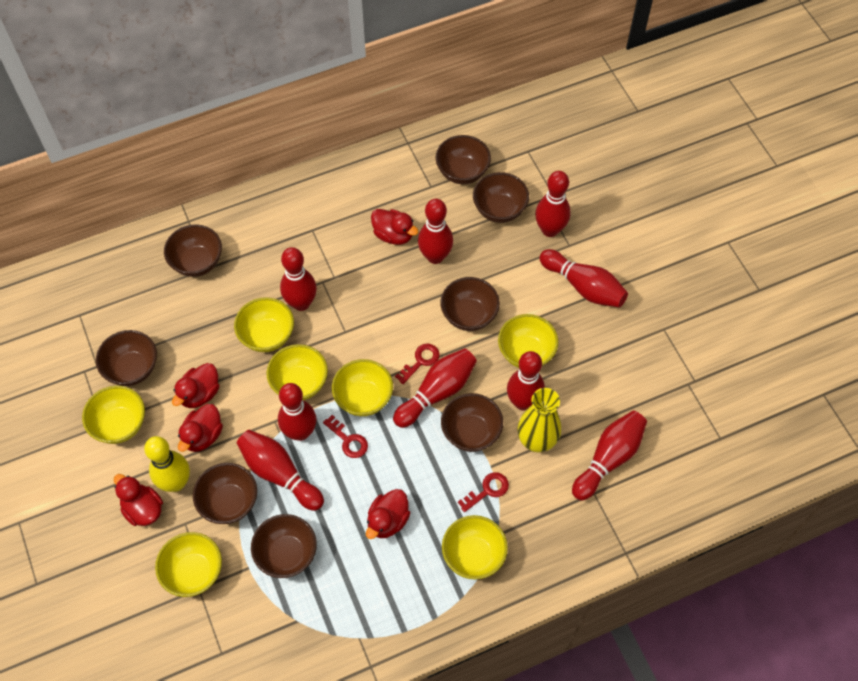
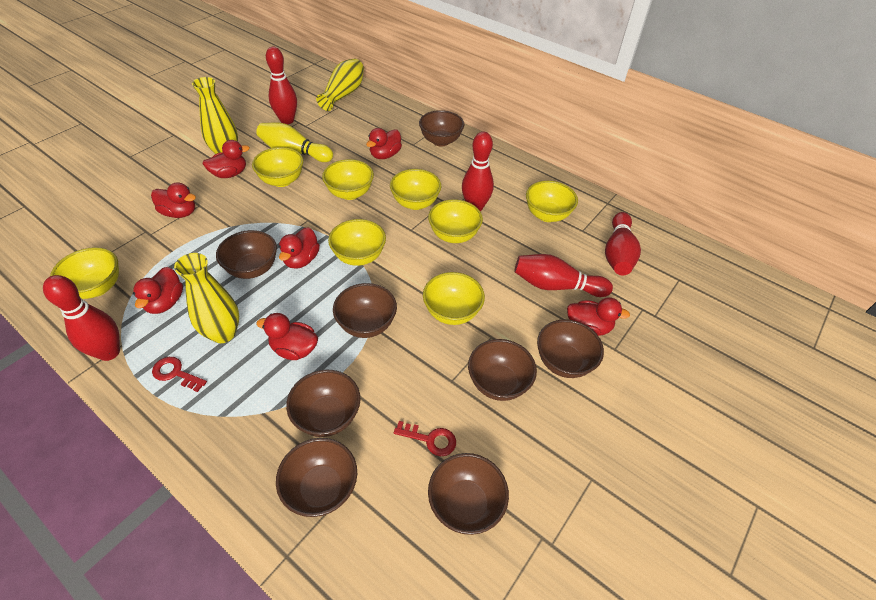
red bowling pin: [237,430,324,511] [278,383,316,441] [280,247,317,311] [393,348,477,428] [418,199,453,264] [507,351,545,410] [535,171,571,237] [540,249,628,307] [572,411,647,501] = 9 -> [43,275,120,361] [266,47,297,124] [462,132,494,212] [514,254,613,297] [605,212,641,275] = 5
red duck: [114,474,163,526] [172,363,219,408] [178,404,223,452] [366,489,410,539] [371,209,419,245] = 5 -> [133,267,183,314] [151,182,196,218] [203,140,250,178] [256,313,318,360] [279,227,320,269] [366,128,402,159] [567,297,630,336] = 7
red key: [323,415,368,458] [395,344,440,384] [458,472,509,512] = 3 -> [152,357,207,392] [394,421,456,456] = 2
yellow bowl: [82,386,145,444] [155,532,222,597] [234,297,294,352] [266,344,328,400] [332,359,393,416] [442,515,508,579] [498,314,558,368] = 7 -> [50,247,119,299] [252,147,303,187] [322,159,374,200] [328,219,386,266] [390,169,441,210] [423,272,485,325] [428,199,483,243] [526,181,578,222] = 8
yellow vase: [518,388,561,452] = 1 -> [174,253,239,343] [192,77,238,154] [316,58,364,111] = 3

